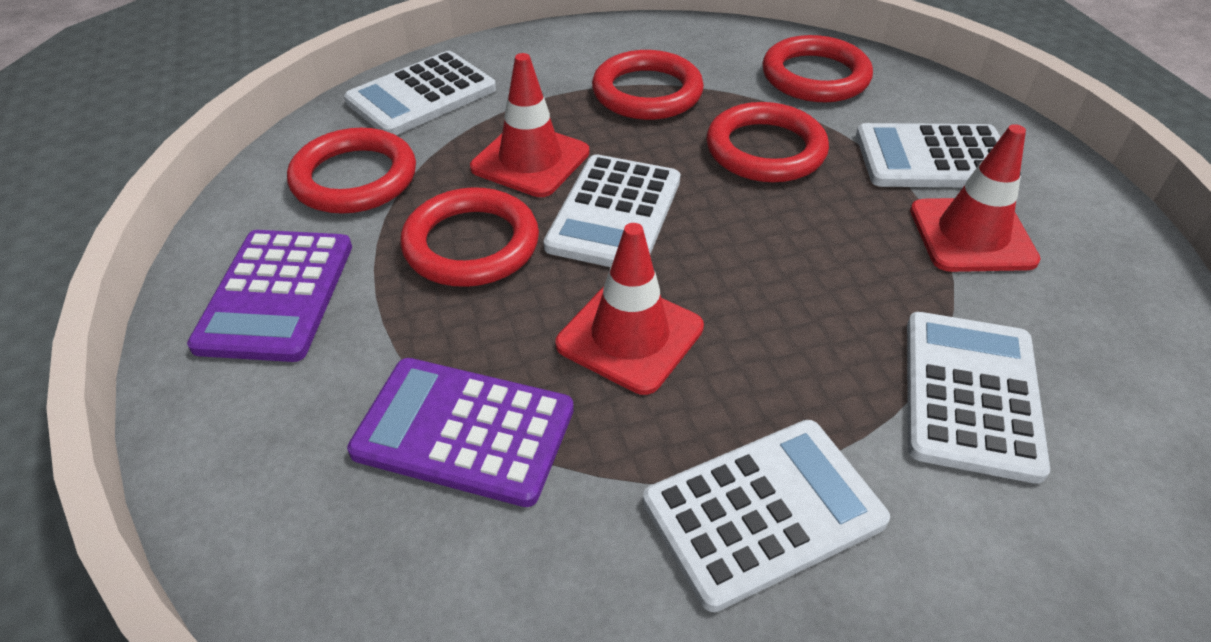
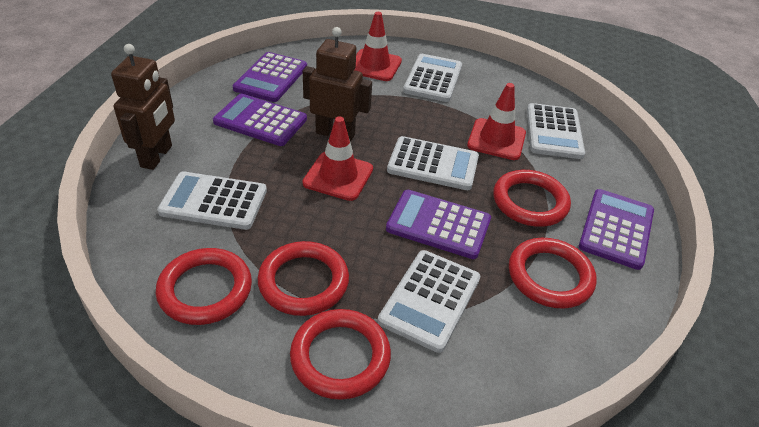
brown robot: none = 0 -> [111,44,175,170] [303,27,372,142] = 2
purple calculator: [187,230,352,362] [347,358,574,507] = 2 -> [213,94,307,146] [233,52,307,102] [386,190,491,259] [579,189,654,270] = 4

